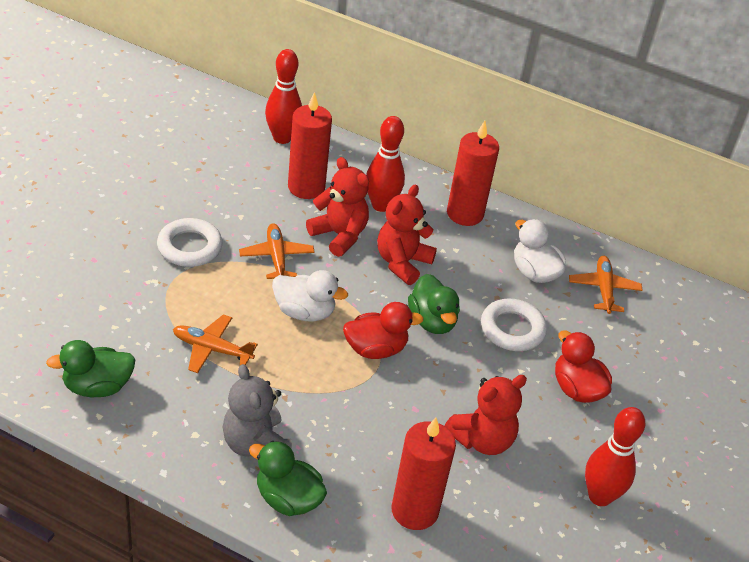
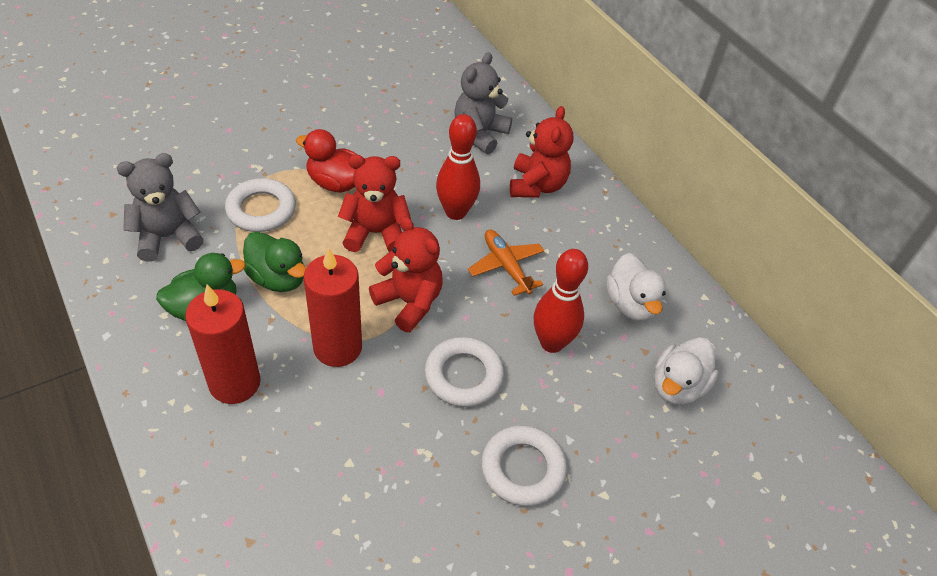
green duck: [46,340,136,397] [249,441,327,516] [408,274,460,334] = 3 -> [156,253,246,321] [243,231,306,292] = 2
grey teddy bear: [223,364,292,457] = 1 -> [117,153,204,262] [454,52,512,154] = 2
orange plane: [173,314,258,373] [239,223,315,279] [569,256,642,314] = 3 -> [468,230,544,296] = 1
red bowling pin: [265,49,302,144] [366,116,405,212] [585,407,645,506] = 3 -> [436,114,480,220] [534,249,588,353] = 2
red candle: [288,92,332,199] [391,417,456,530] [447,121,499,226] = 3 -> [185,284,261,404] [304,247,362,367] = 2
red duck: [343,302,424,359] [555,330,612,403] = 2 -> [296,129,357,193] = 1
white ring: [157,218,223,267] [481,298,547,351] = 2 -> [225,178,296,232] [424,337,504,407] [481,425,567,506] = 3

